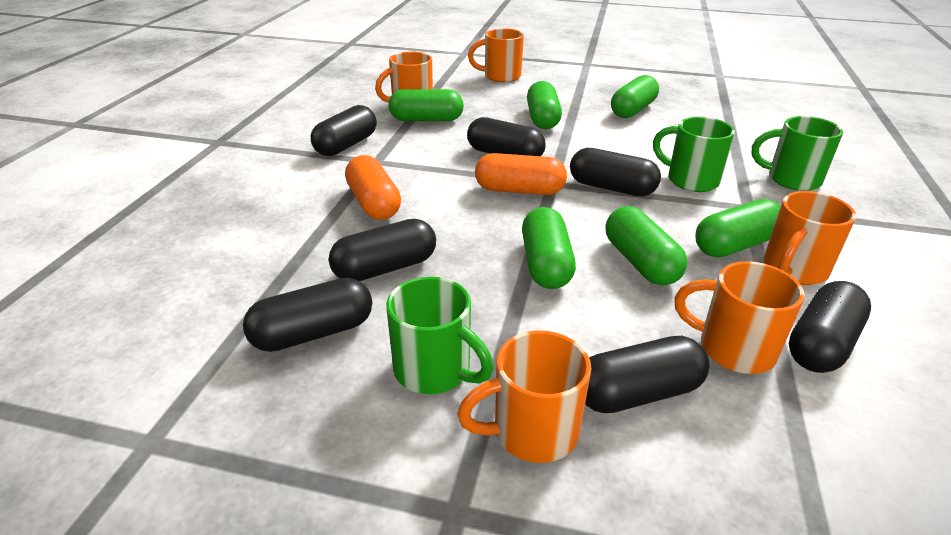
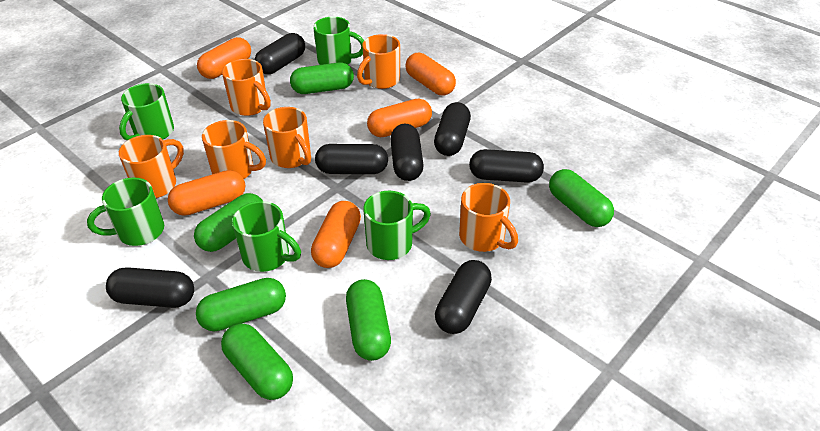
green mug: [386,277,494,394] [653,117,735,192] [752,116,843,191] = 3 -> [87,177,164,246] [119,83,174,141] [232,201,301,272] [313,16,364,65] [363,191,431,260] = 5
orange capsule: [345,155,401,220] [475,153,567,195] = 2 -> [168,170,245,216] [197,37,251,79] [311,201,361,268] [367,99,432,137] [405,53,456,95] = 5
orange mug: [375,52,433,103] [457,330,592,463] [468,28,524,82] [674,261,805,374] [764,191,856,285] = 5 -> [119,135,184,198] [202,120,266,179] [222,59,271,116] [263,107,311,168] [357,34,400,89] [459,183,518,252] = 6

